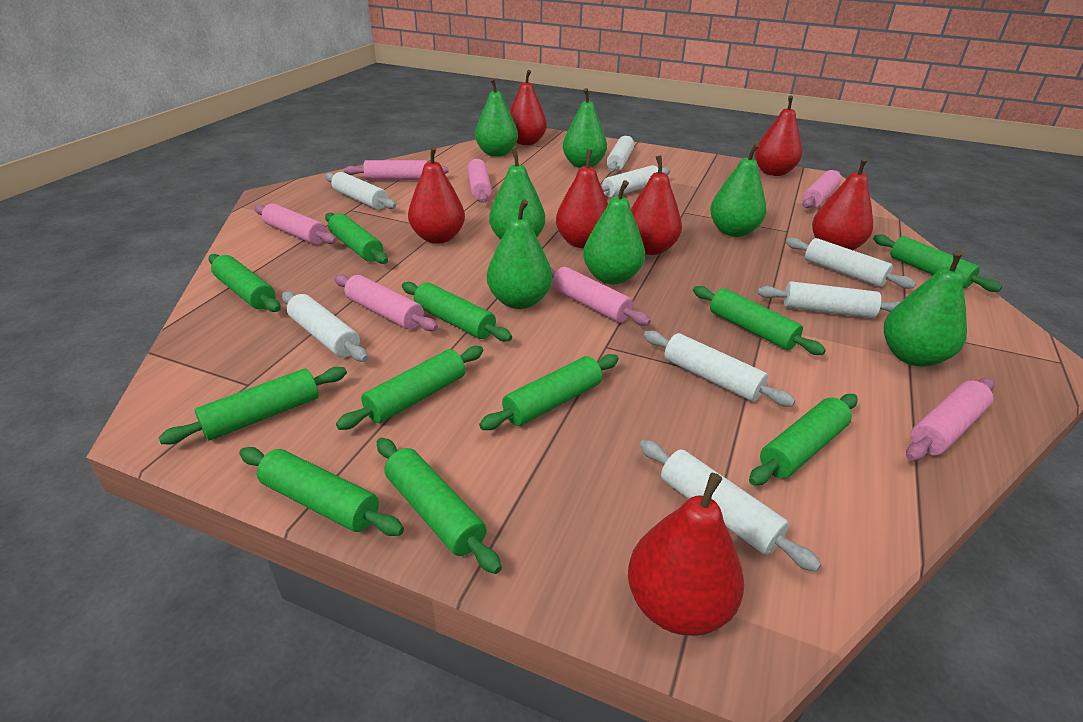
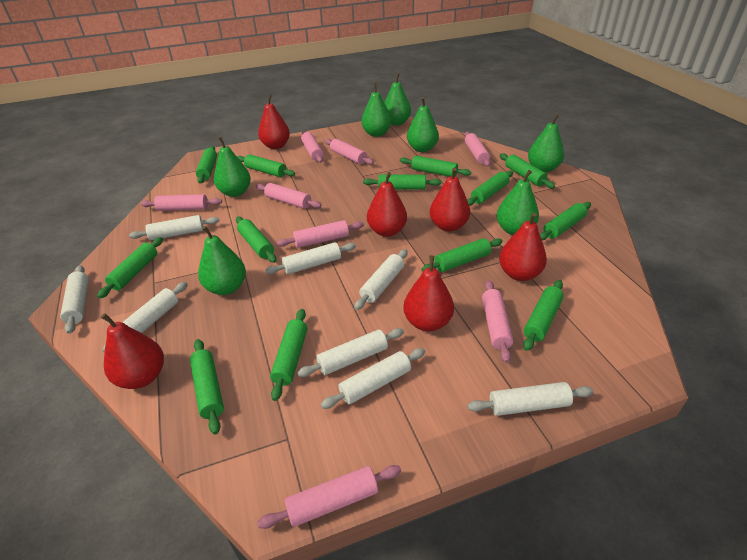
green rolling pin: [158,367,347,444] [208,254,281,312] [239,447,404,536] [325,213,388,264] [336,346,483,430] [377,438,502,574] [402,282,512,342] [479,354,619,430] [693,286,826,355] [749,394,857,486] [873,235,1002,292] = 11 -> [97,237,163,298] [190,339,224,435] [196,146,217,183] [236,216,277,263] [237,154,295,177] [270,309,307,401] [363,174,441,190] [399,156,471,177] [422,238,502,272] [467,170,513,206] [500,153,555,188] [523,280,564,351] [540,202,591,240] = 13
pink rolling pin: [254,203,337,245] [334,274,438,331] [344,160,449,180] [467,158,492,203] [550,267,651,326] [803,170,841,208] [906,378,994,461] = 7 -> [141,194,222,211] [256,183,321,209] [257,465,401,529] [277,220,364,248] [301,131,324,163] [325,139,374,165] [465,132,491,167] [482,280,513,363] = 8
red pear: [408,146,465,244] [510,70,547,145] [556,149,608,248] [628,473,744,636] [631,155,682,255] [755,95,802,176] [812,158,873,250] = 7 -> [101,313,164,389] [258,95,290,149] [367,172,407,237] [403,256,454,331] [430,168,470,232] [499,212,547,281] = 6

